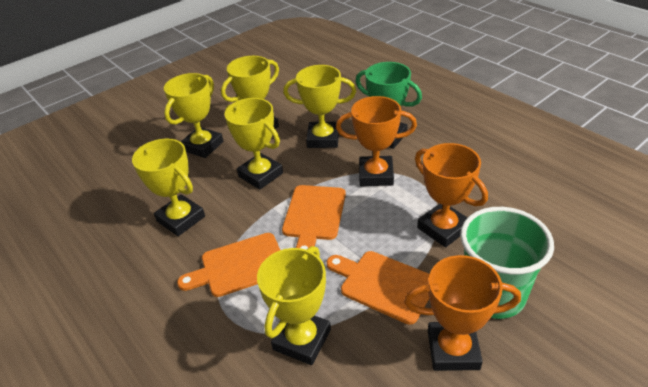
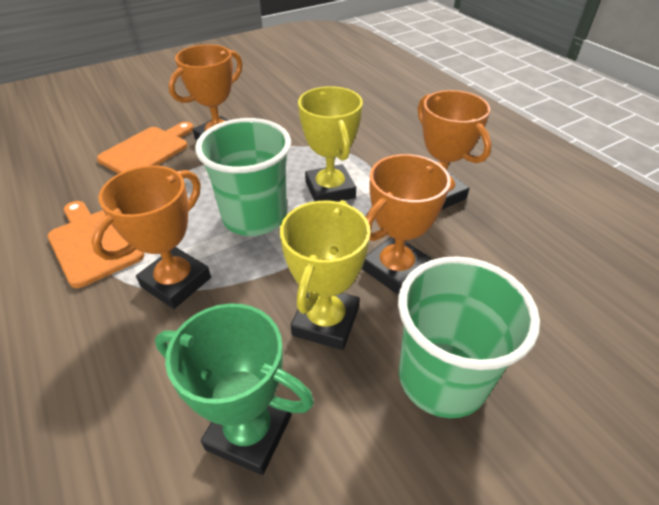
green cup: [460,207,554,319] = 1 -> [195,118,291,236] [398,256,540,418] = 2
orange cutting board: [177,233,280,297] [282,185,346,250] [327,251,430,325] = 3 -> [47,201,144,288] [97,122,194,174] = 2
orange trophy: [336,96,417,186] [404,255,521,371] [415,143,488,247] = 3 -> [91,165,211,309] [169,44,243,140] [362,154,451,294] [418,90,492,210] = 4
yellow trophy: [132,139,205,236] [164,73,223,158] [221,56,279,129] [224,98,283,190] [257,246,331,365] [283,65,356,148] = 6 -> [280,200,371,350] [298,86,363,202] = 2

